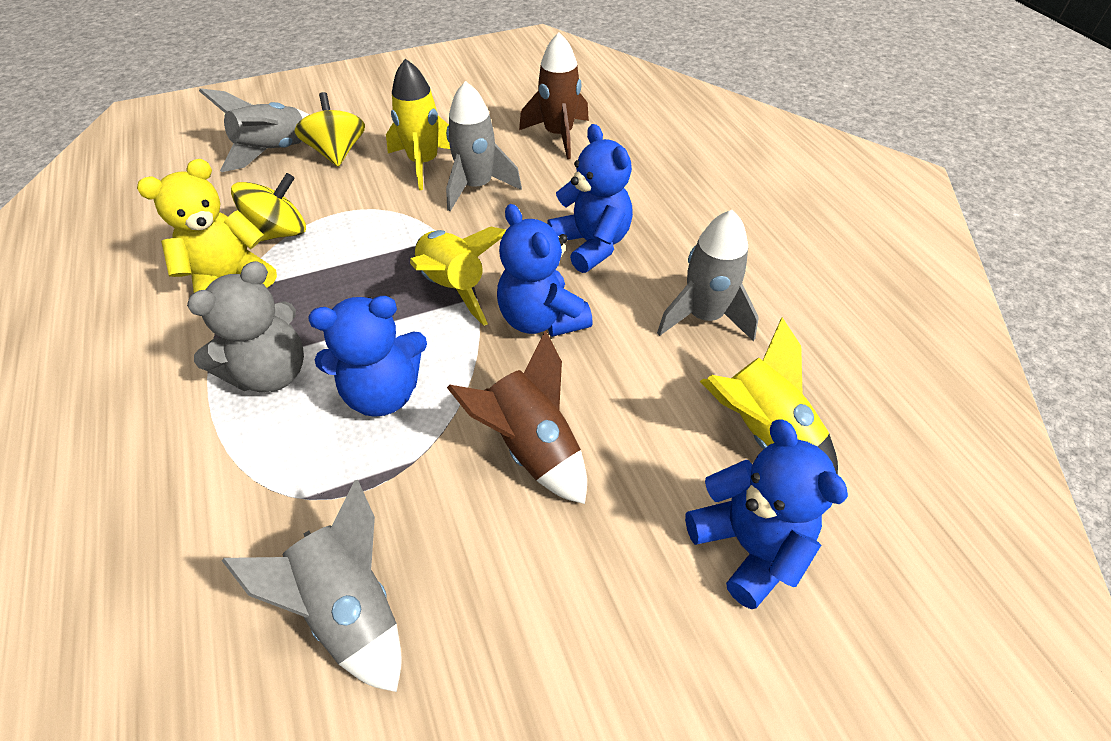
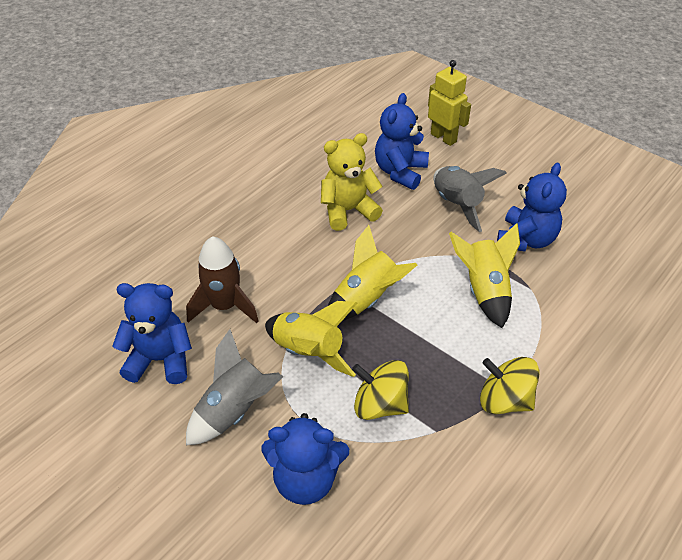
brown rocket: [447,331,587,504] [519,32,589,159] = 2 -> [186,236,259,323] = 1
grey rocket: [199,88,310,172] [221,480,402,692] [446,81,522,211] [657,210,759,341] = 4 -> [186,329,283,445] [434,166,506,232] = 2
grey teddy bear: [187,261,304,392] = 1 -> none = 0
yellow robot: none = 0 -> [428,60,471,146] = 1

